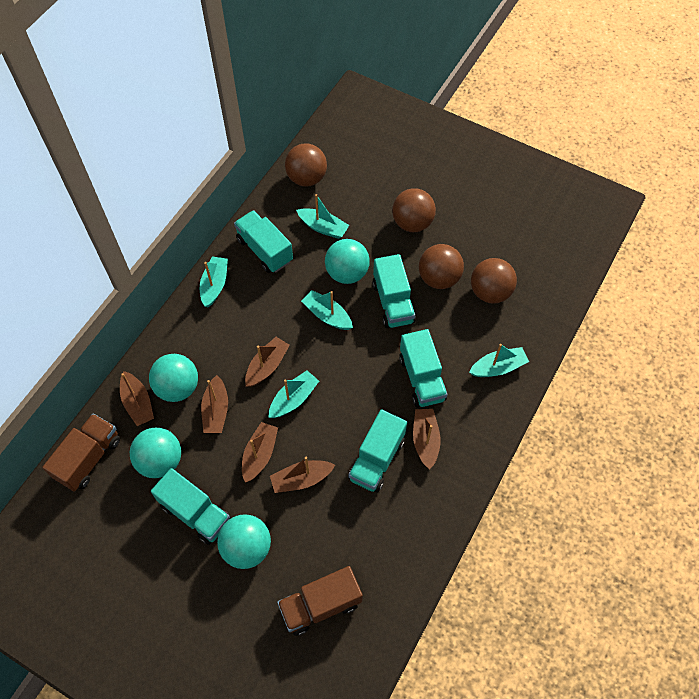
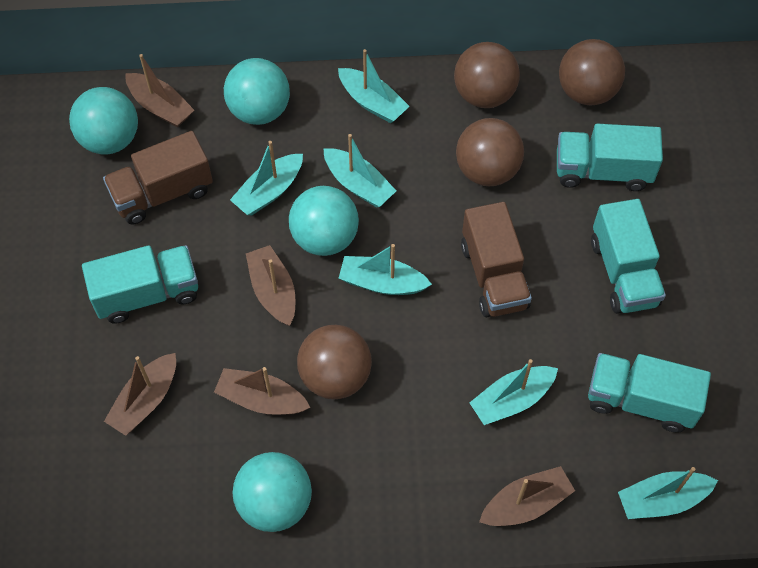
brown boat: [120,371,154,426] [201,375,228,433] [242,422,278,483] [245,337,290,387] [270,457,335,493] [413,409,441,470] = 6 -> [104,353,176,436] [125,54,194,127] [214,367,311,415] [246,245,295,326] [479,466,575,526] = 5
turquoise boat: [200,256,228,307] [268,370,319,418] [296,194,349,239] [301,290,353,330] [469,344,529,377] = 5 -> [230,141,303,215] [324,134,396,208] [338,49,409,123] [339,244,432,295] [470,359,558,425] [618,467,718,519] = 6
turquoise truck: [151,468,231,545] [234,210,293,273] [348,409,407,493] [372,254,416,328] [399,329,448,407] = 5 -> [82,245,198,323] [557,124,663,191] [588,353,711,433] [591,199,666,314] = 4

